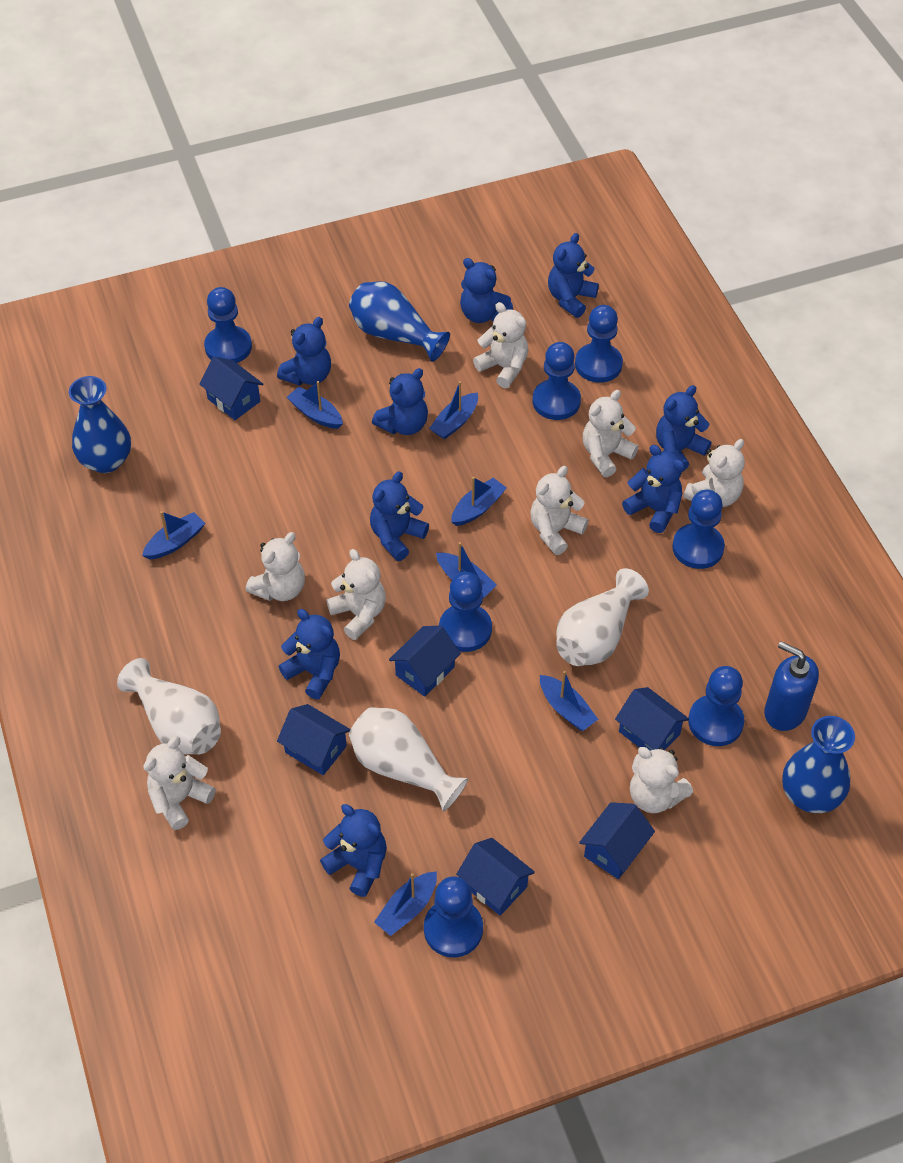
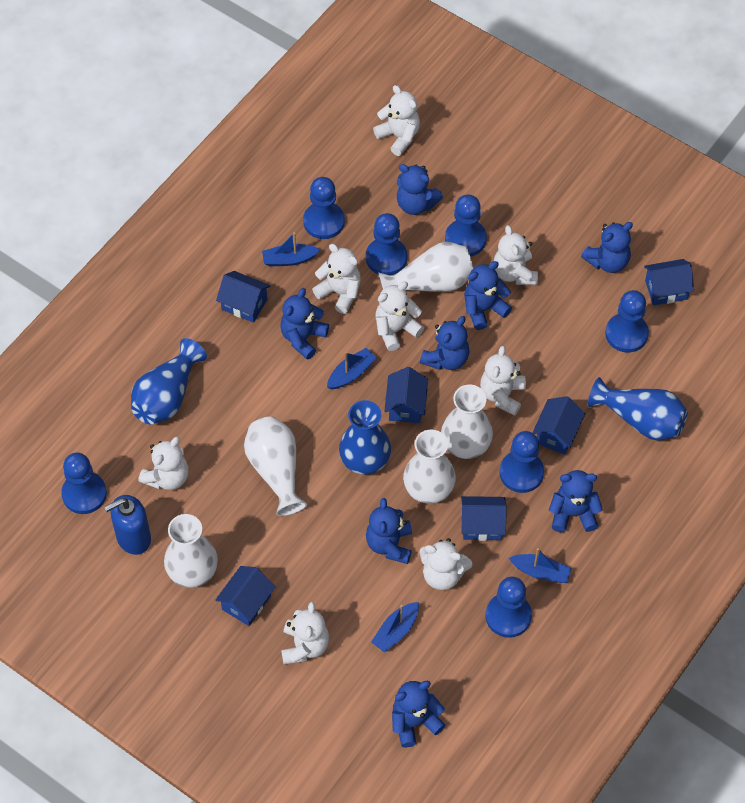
blue boat: [142,511,205,560] [287,381,343,429] [374,871,437,936] [429,381,478,439] [436,542,497,598] [451,477,506,526] [540,671,598,731] = 7 -> [262,232,320,266] [327,348,377,389] [371,602,419,653] [509,548,572,583] = 4
blue teddy bear: [277,317,331,386] [278,609,340,699] [320,804,387,897] [370,471,429,561] [372,368,428,435] [460,258,513,323] [548,233,599,318] [622,445,685,533] [656,385,712,472] = 9 -> [280,288,329,360] [366,498,412,564] [392,681,446,748] [397,164,443,215] [420,316,470,370] [464,261,512,330] [549,470,603,532] [581,222,633,273] = 8
white vase: [117,658,221,754] [349,707,468,812] [556,568,649,666] = 3 -> [164,514,218,588] [244,417,307,516] [378,242,473,292] [403,430,456,504] [441,384,493,459] = 5

